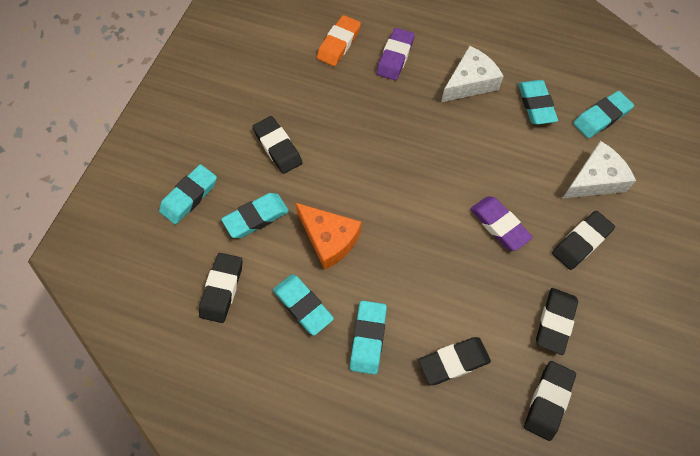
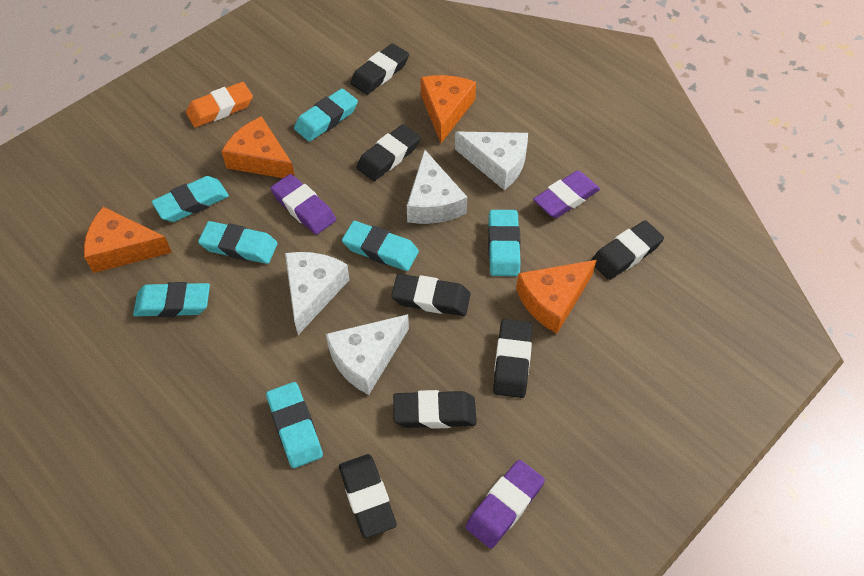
black eraser: [199,253,242,323] [252,116,303,174] [418,337,491,385] [524,361,576,441] [536,288,578,355] [552,211,615,270] = 6 -> [339,454,397,538] [350,43,409,95] [357,124,421,181] [391,274,470,316] [393,390,477,429] [493,319,532,398] [591,220,664,280] = 7
orange cheese: [295,203,361,270] = 1 -> [84,207,172,273] [221,116,295,178] [421,75,476,143] [516,260,597,334] = 4
purple eraser: [376,28,415,80] [470,196,533,251] = 2 -> [270,174,336,235] [465,460,545,549] [533,171,600,218] = 3
turquoise eraser: [159,164,217,224] [221,193,289,238] [273,274,334,336] [350,301,387,375] [518,80,558,125] [573,91,634,138] = 6 -> [133,282,210,317] [152,176,229,222] [198,221,278,264] [266,382,323,468] [294,89,358,142] [342,221,419,271] [488,210,521,276] = 7
white cheese: [441,46,504,102] [563,141,636,198] = 2 -> [285,252,349,335] [326,314,409,395] [407,150,467,224] [455,132,528,190] = 4

